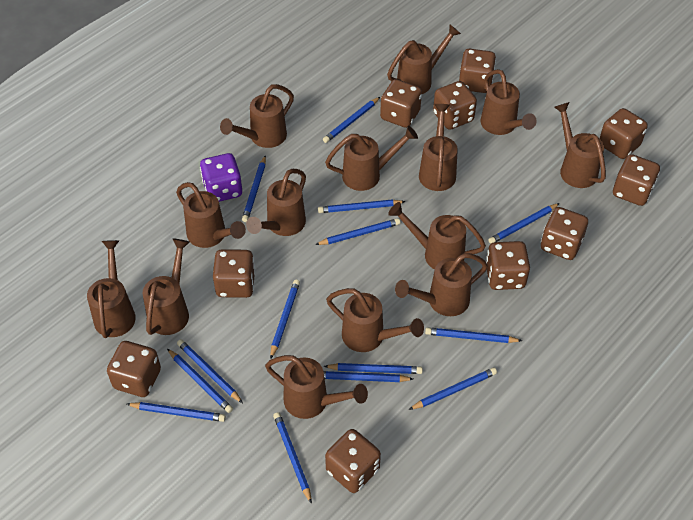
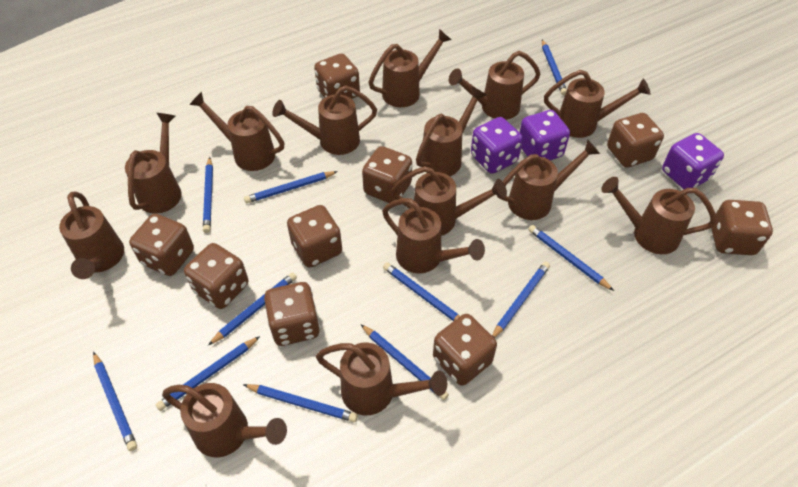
blue pencil: [127,402,226,422] [167,349,233,413] [177,339,243,403] [242,156,266,222] [270,280,300,359] [273,412,312,504] [315,218,401,245] [318,199,406,213] [323,97,380,143] [324,363,423,374] [324,371,413,382] [409,367,497,410] [425,327,522,343] [488,203,560,244] = 14 -> [93,352,137,451] [156,336,260,411] [203,157,213,233] [208,272,297,345] [243,384,358,422] [244,171,338,203] [360,324,449,400] [383,262,460,321] [492,261,550,338] [528,225,614,291] [542,40,567,95] = 11
brown dice: [107,341,161,397] [213,249,255,298] [325,429,381,493] [380,79,422,128] [433,81,477,130] [459,49,496,93] [486,241,530,290] [541,207,588,260] [600,108,648,159] [613,154,660,206] = 10 -> [129,214,194,276] [184,243,248,309] [264,282,320,346] [287,205,342,268] [314,53,360,99] [362,146,412,203] [433,314,497,386] [607,113,664,168] [711,200,773,255] = 9
purple dice: [200,153,242,202] = 1 -> [471,117,523,174] [520,110,570,160] [662,133,724,189] = 3

